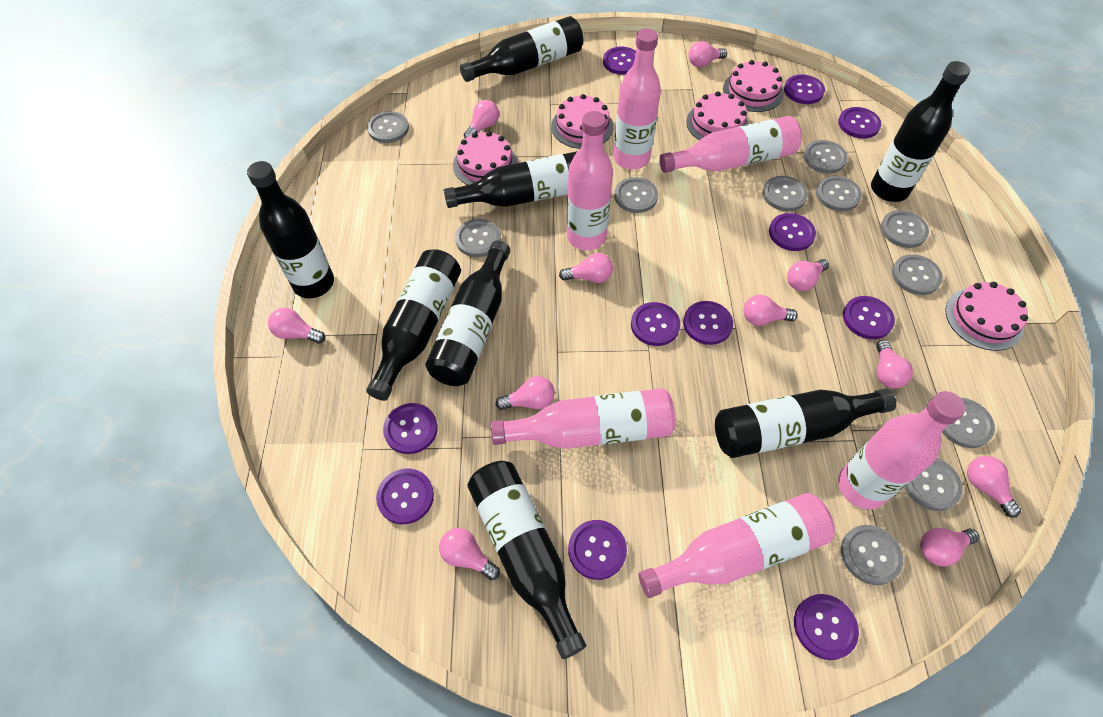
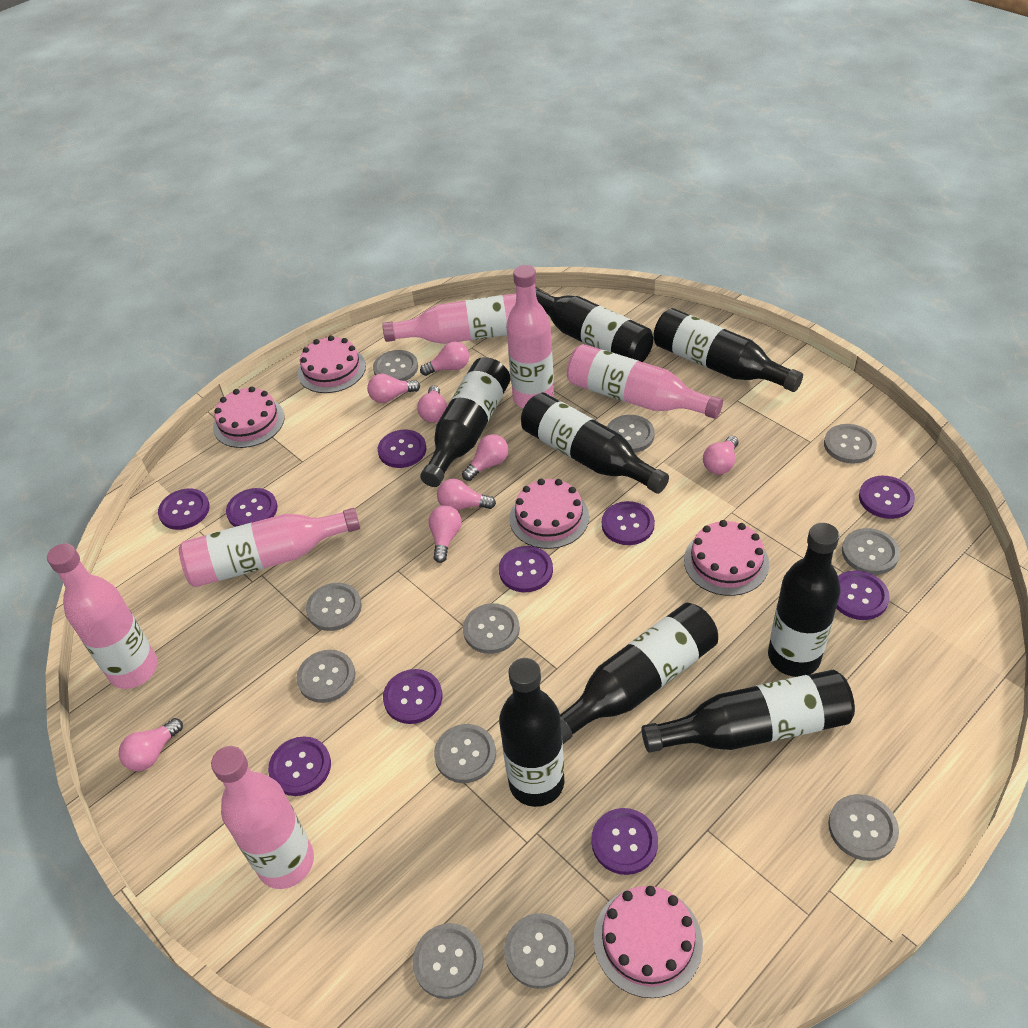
pink light bulb: [268,308,325,343] [439,528,500,580] [464,100,499,138] [496,376,555,410] [559,253,613,283] [688,41,727,67] [743,295,798,326] [787,259,829,291] [876,340,913,388] [920,528,980,566] [967,456,1021,518] = 11 -> [119,718,183,771] [367,374,420,403] [417,386,447,423] [420,341,469,376] [428,505,462,563] [437,479,496,510] [462,434,509,481] [703,436,738,475] = 8
purple button: [376,469,434,524] [383,403,438,454] [568,520,627,580] [603,47,636,75] [631,302,681,346] [683,301,733,345] [769,213,816,251] [784,75,825,104] [794,594,859,660] [838,107,881,139] [843,296,895,339] = 11 -> [158,488,210,530] [226,488,278,527] [268,736,331,796] [378,430,426,468] [383,669,442,724] [499,546,553,592] [591,808,658,875] [602,501,655,545] [836,570,890,620] [859,476,915,519] = 10

